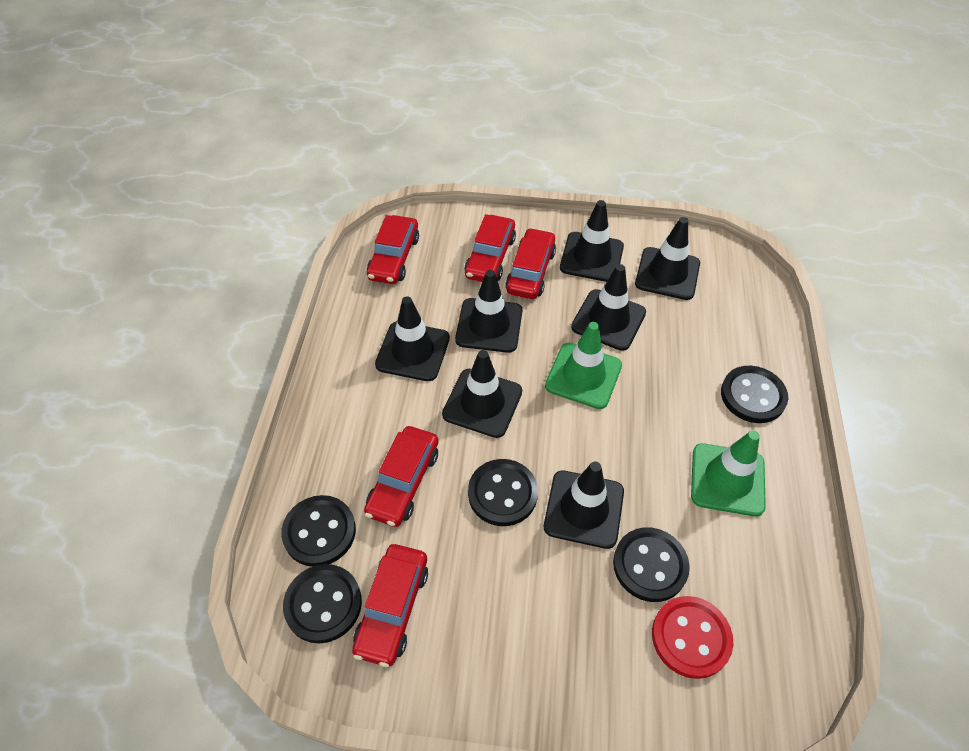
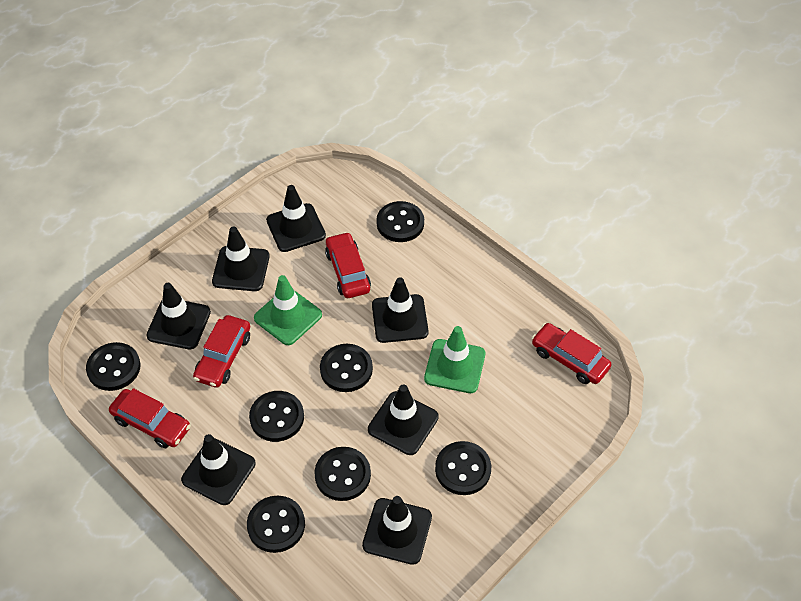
black button: [281,495,356,567] [283,564,362,643] [468,459,538,526] [613,527,690,602] [721,366,788,423] = 5 -> [86,342,141,391] [247,496,305,553] [249,391,304,442] [314,447,371,501] [320,344,373,392] [376,201,424,242] [435,441,491,495] = 7
red button: [652,596,733,679] = 1 -> none = 0
red car: [352,544,428,667] [364,426,438,527] [367,215,419,284] [464,214,516,282] [505,228,556,299] = 5 -> [109,388,191,448] [193,315,250,388] [325,232,371,298] [532,323,612,384] = 4

